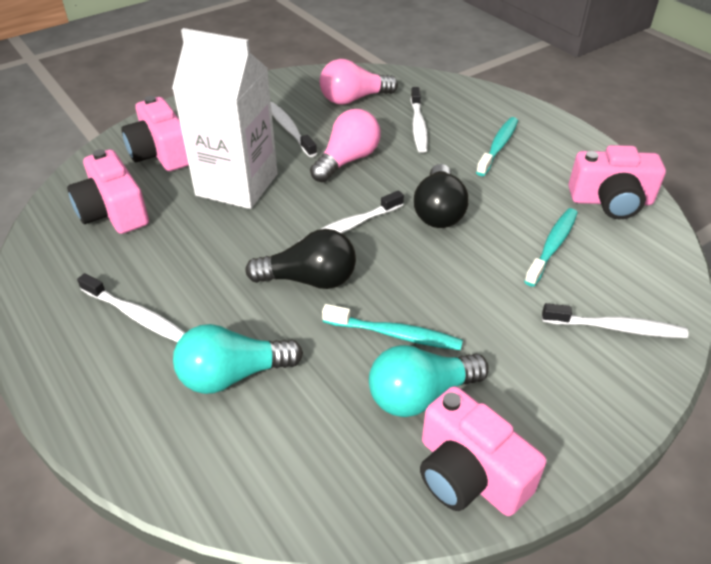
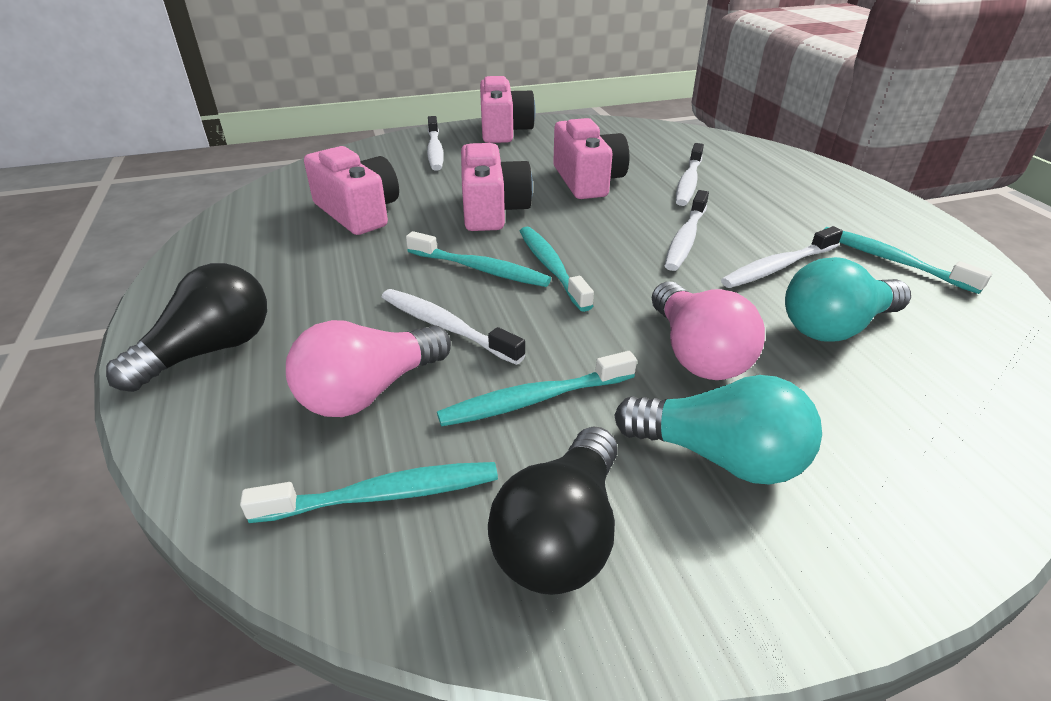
turquoise toothbrush: [322,304,463,350] [476,117,518,176] [524,208,577,287] = 3 -> [240,462,498,523] [406,231,551,287] [437,351,637,426] [520,227,594,312] [823,227,992,294] = 5
white carton: [172,28,278,209] = 1 -> none = 0

